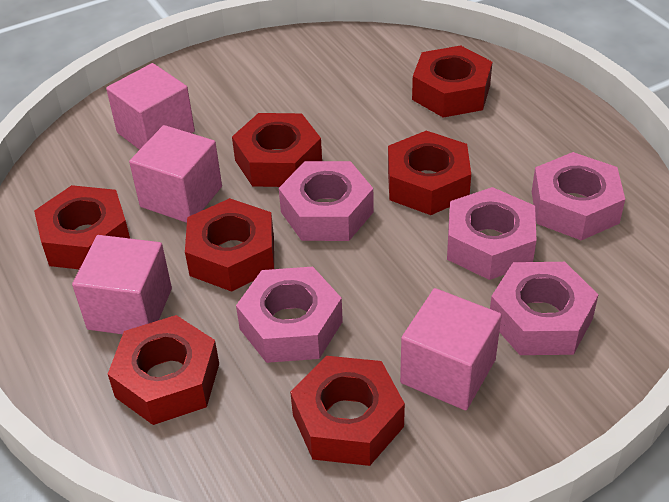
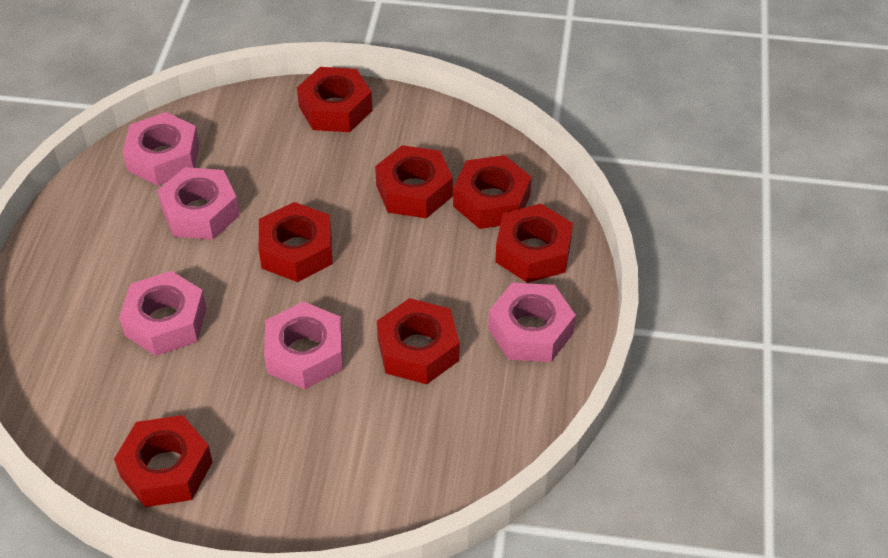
pink cube: [72,235,172,334] [106,63,195,150] [129,125,222,223] [400,288,502,410] = 4 -> none = 0

